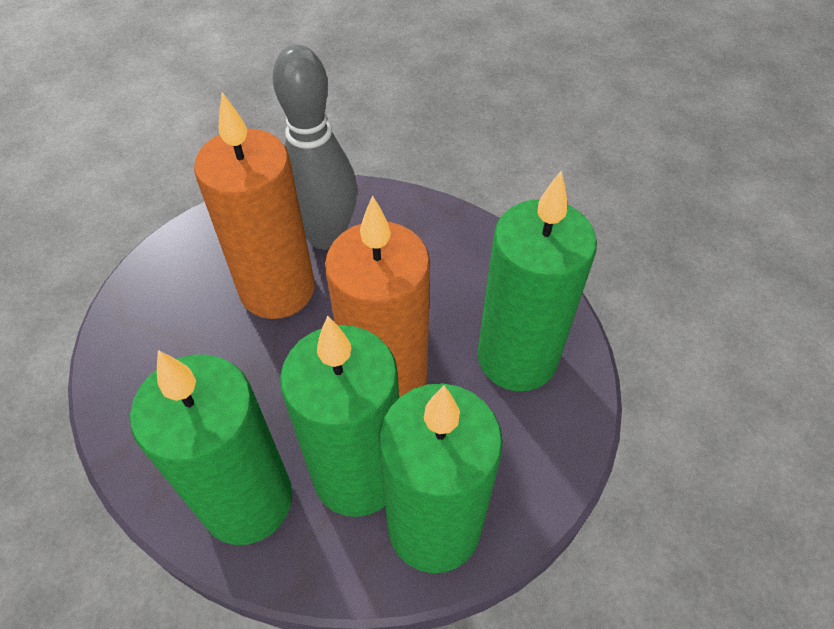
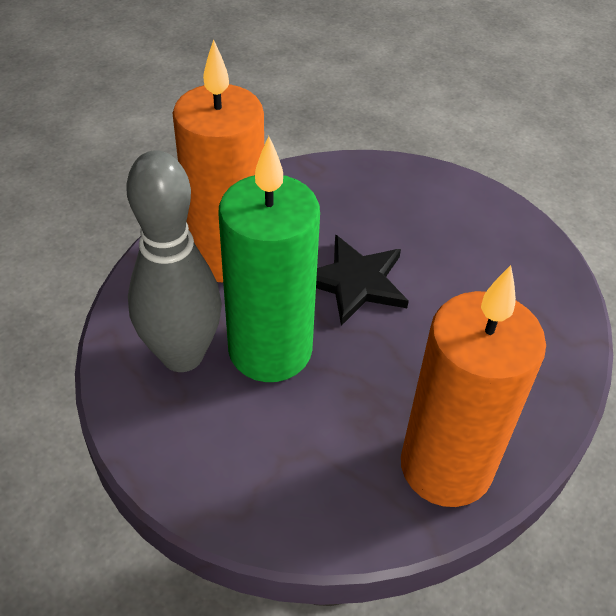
black star: none = 0 -> [316,235,409,326] = 1
green candle: [130,350,292,545] [280,316,399,517] [378,383,503,573] [477,171,597,392] = 4 -> [219,136,320,382] = 1

